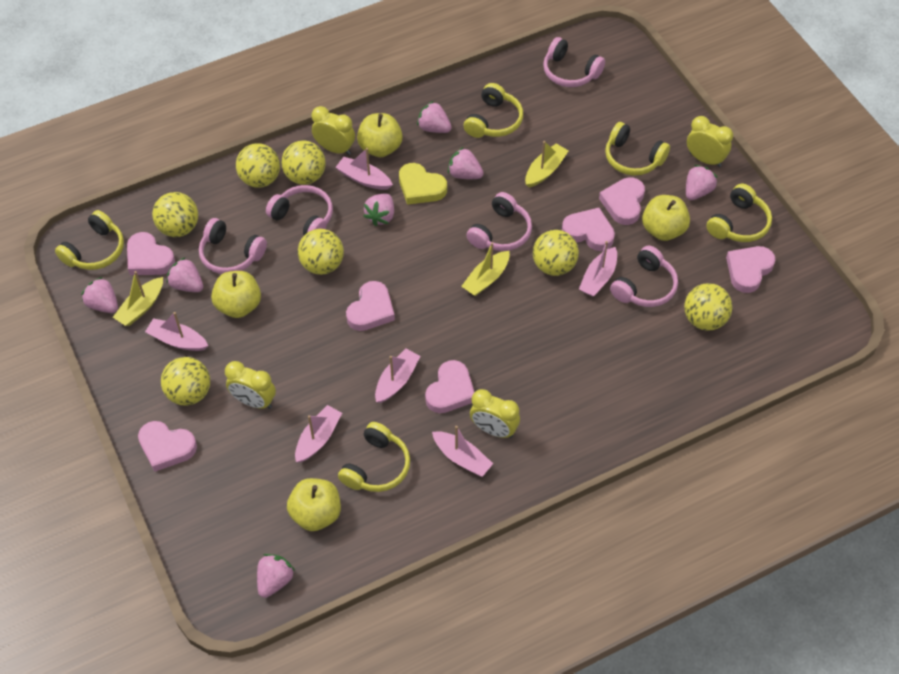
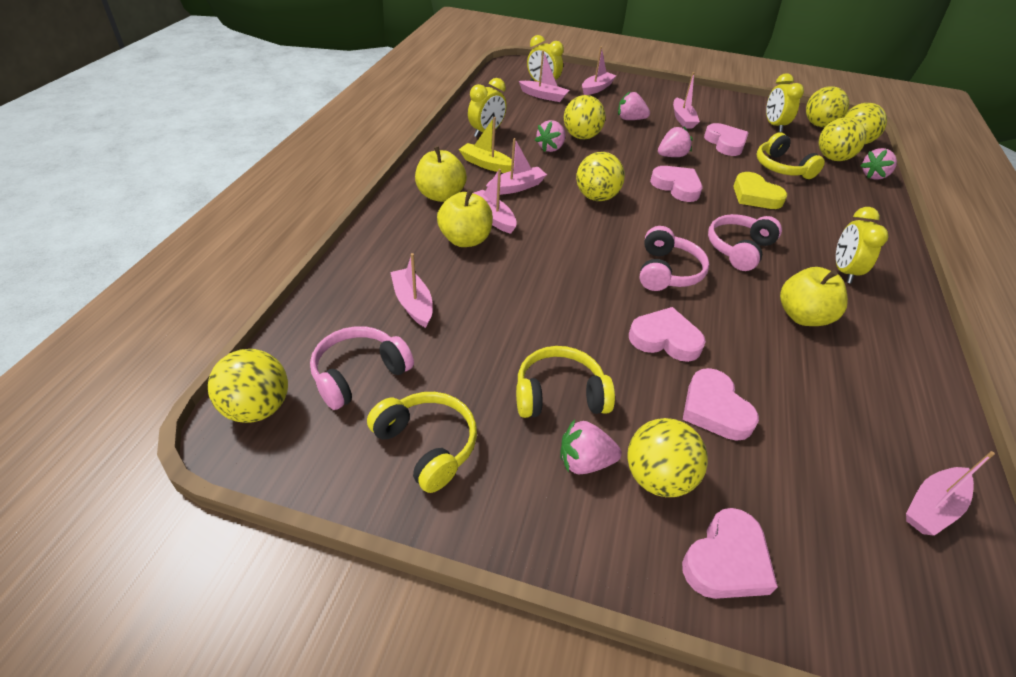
pink boat: [145,312,208,351] [295,405,342,462] [335,148,393,190] [375,349,420,403] [432,426,493,477] [579,241,617,297] = 6 -> [390,253,433,328] [473,169,517,234] [486,138,547,195] [519,50,569,102] [582,46,616,95] [673,72,700,129] [906,451,995,536] = 7
pink headphones: [199,218,267,274] [266,185,333,235] [466,192,532,251] [543,37,605,87] [610,246,678,307] = 5 -> [310,326,414,410] [640,226,709,291] [708,214,782,271] = 3
pink heart: [127,232,175,275] [138,421,197,472] [346,281,395,331] [425,360,474,413] [562,208,615,251] [599,177,645,225] [726,246,775,293] = 7 -> [629,307,706,362] [650,166,702,202] [682,508,778,599] [683,368,759,441] [704,123,749,156] = 5
pink strawberry: [81,277,118,313] [167,257,203,292] [257,554,295,598] [363,194,394,226] [417,101,452,133] [448,147,484,179] [686,165,718,200] = 7 -> [535,120,566,152] [560,419,622,474] [618,91,650,120] [658,127,693,157] [860,148,897,180] = 5
yellow apple: [211,271,261,318] [287,478,341,531] [357,113,403,157] [642,195,690,241] = 4 -> [415,146,467,202] [437,189,493,247] [780,267,848,326] = 3
yellow boat: [113,271,163,326] [461,243,510,296] [525,141,568,187] = 3 -> [459,117,514,173] = 1
yellow headphones: [55,210,124,270] [338,422,410,492] [464,83,523,138] [605,122,670,176] [706,184,772,242] = 5 -> [367,392,477,493] [516,346,615,418] [756,132,825,179] = 3

